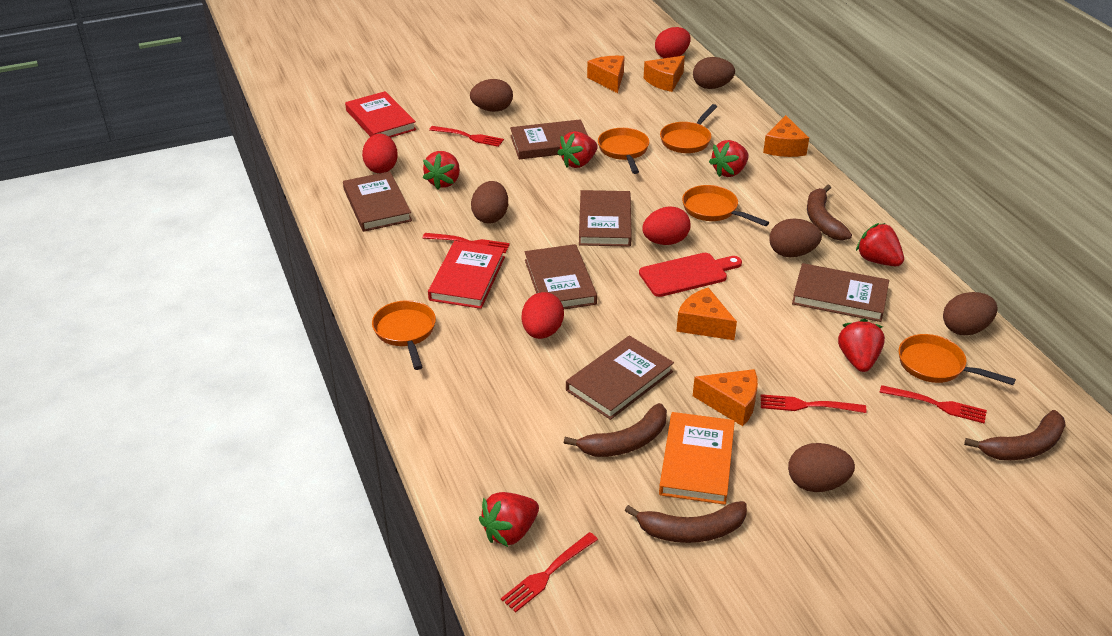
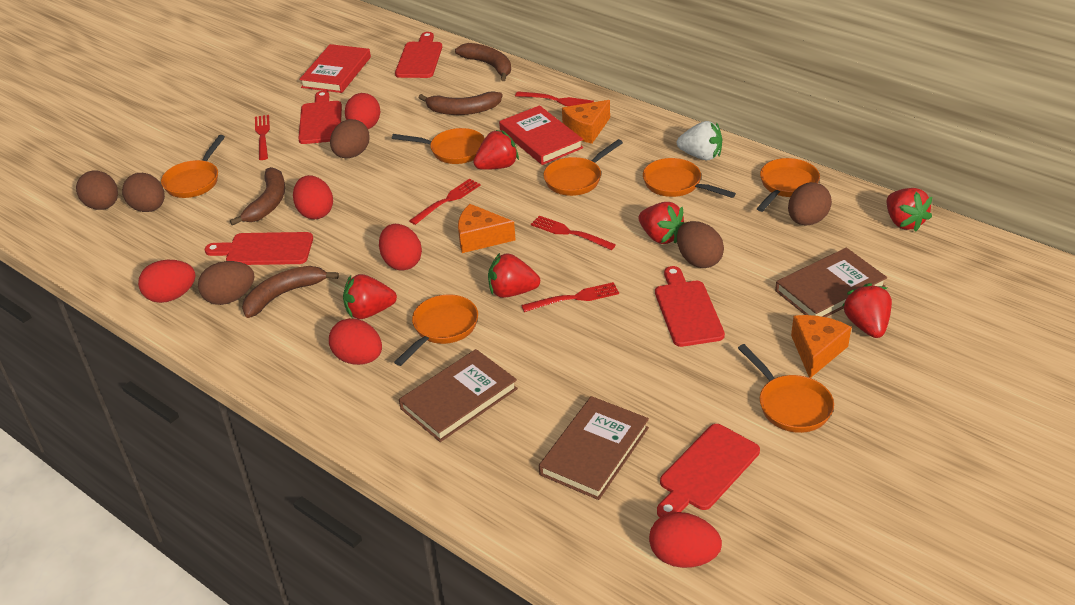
brown book: [343,171,412,232] [510,119,588,160] [525,244,597,309] [566,336,674,420] [579,190,632,247] [792,263,889,322] = 6 -> [399,349,518,442] [539,396,649,500] [775,248,887,317] = 3
orange book: [659,412,735,505] = 1 -> none = 0
orange cheese: [587,56,625,93] [644,56,685,92] [676,287,737,340] [693,369,758,426] [763,115,809,157] = 5 -> [458,204,516,253] [562,100,610,144] [791,315,852,378] = 3
orange pan: [372,300,436,370] [598,128,649,174] [660,104,717,153] [682,185,769,226] [898,334,1016,385] = 5 -> [161,135,225,198] [392,128,485,164] [394,294,478,366] [543,139,623,196] [643,158,736,198] [738,344,834,433] [756,158,820,212] = 7
red cutting board: [639,253,742,297] = 1 -> [205,232,313,265] [298,91,342,144] [395,32,442,78] [655,266,725,347] [657,424,760,517] = 5
red egg: [362,133,398,173] [522,292,564,339] [642,206,691,245] [655,27,691,58] = 4 -> [138,260,196,303] [293,175,333,219] [329,318,382,365] [345,93,380,129] [379,224,422,271] [649,512,722,568] = 6
white strawberry: none = 0 -> [677,121,722,160] = 1

